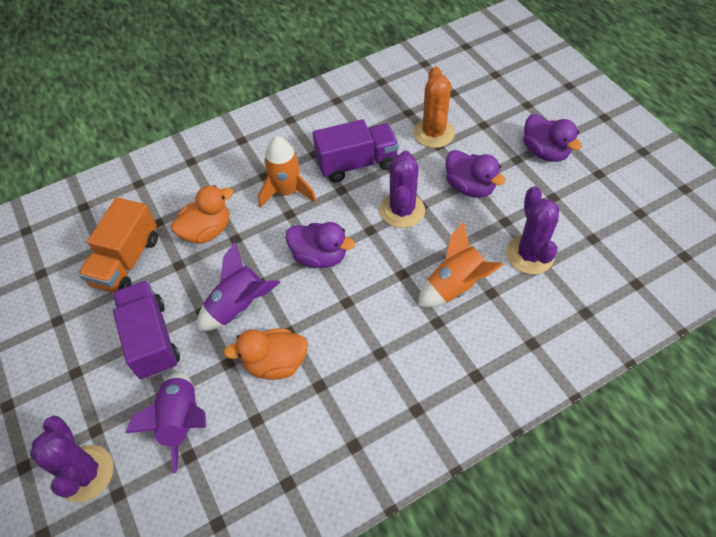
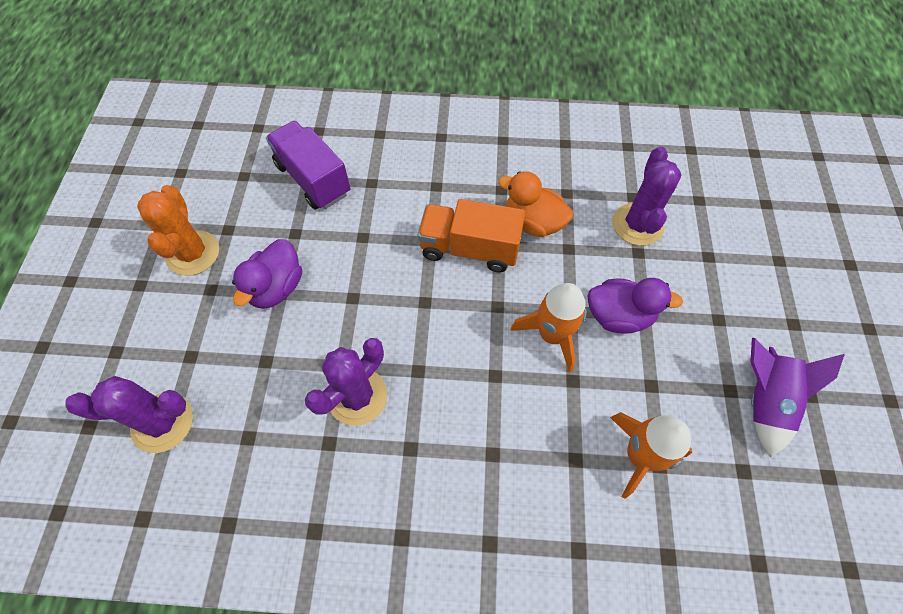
orange duck: [171,185,234,244] [224,328,308,380] = 2 -> [498,171,573,237] = 1
purple duck: [286,222,355,268] [446,150,506,198] [523,114,582,162] = 3 -> [232,239,302,309] [588,278,683,334] = 2
purple rocket: [125,372,206,473] [197,242,281,331] = 2 -> [750,338,845,457] = 1
purple truck: [113,280,180,379] [313,119,399,182] = 2 -> [266,121,351,210] = 1

